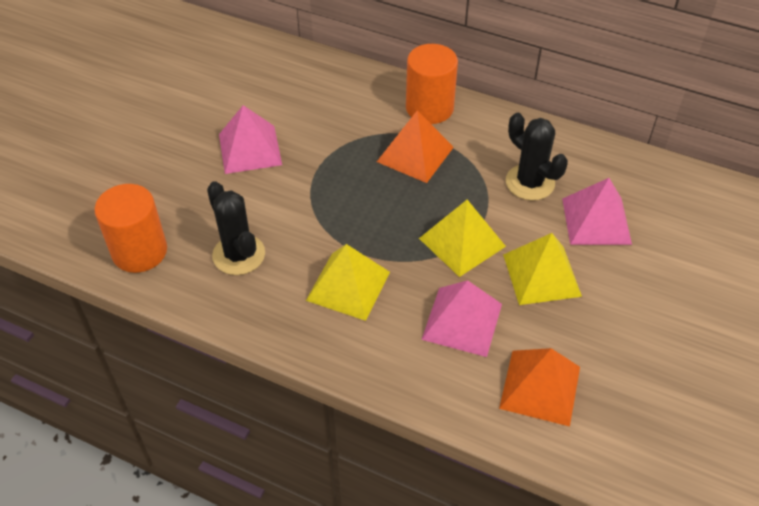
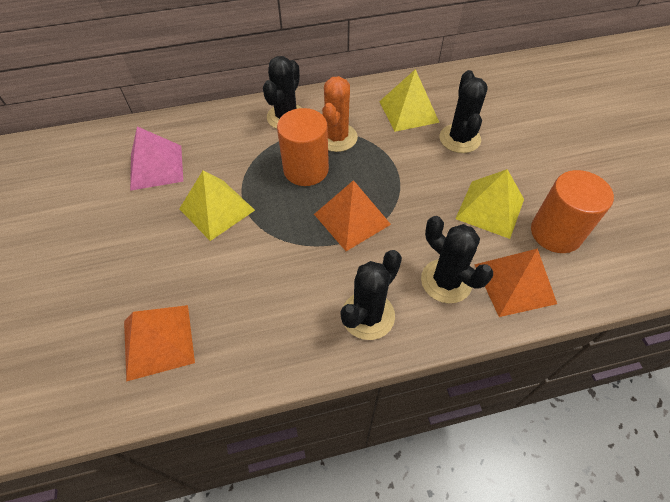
black cactus: [207,181,265,275] [506,113,568,201] = 2 -> [263,56,302,129] [341,250,402,340] [421,216,493,303] [439,70,488,153] = 4
orange cactus: none = 0 -> [322,76,358,152] = 1
orange pyramid: [377,110,454,183] [499,348,580,427] = 2 -> [124,305,195,382] [314,180,391,251] [474,248,557,317] = 3
pink pyramid: [219,105,282,174] [421,280,502,357] [562,178,632,245] = 3 -> [130,126,183,191] = 1

